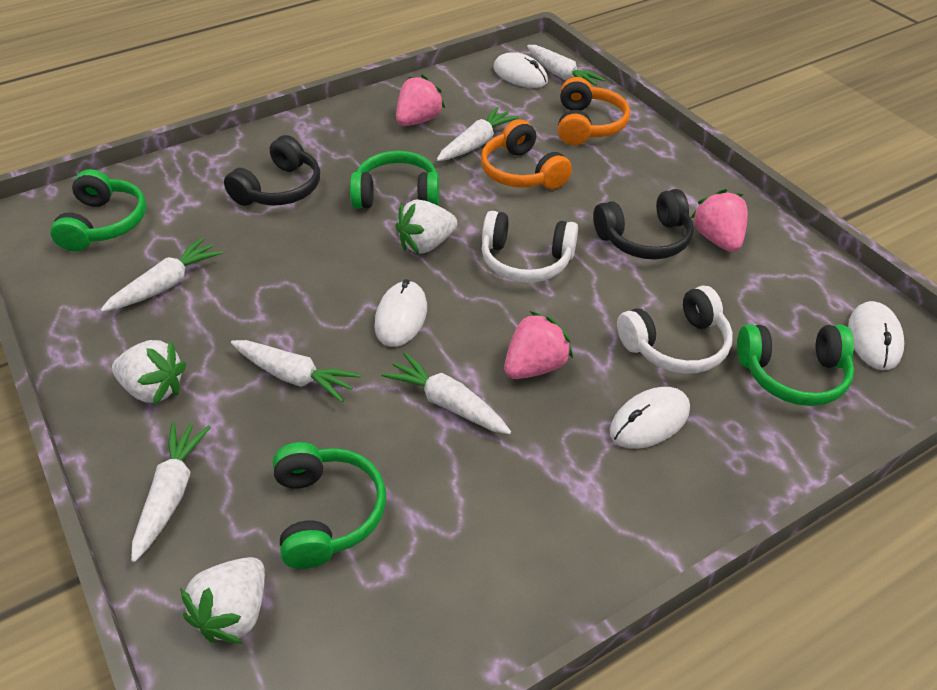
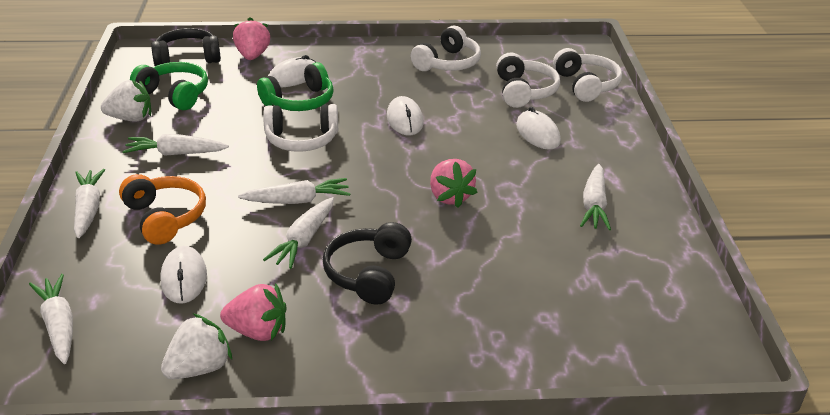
green headphones: [50,169,147,251] [273,442,386,569] [350,151,439,209] [737,325,854,406] = 4 -> [130,62,208,110] [257,62,334,111] = 2
orange headphones: [481,119,572,189] [558,77,630,145] = 2 -> [119,174,206,245] = 1
white headphones: [482,211,578,283] [617,285,733,374] = 2 -> [263,104,338,152] [411,26,481,71] [496,52,560,108] [553,48,622,102] = 4
white strawberry: [112,340,186,405] [180,557,265,644] [395,199,457,254] = 3 -> [101,80,151,122] [161,313,232,379] = 2

